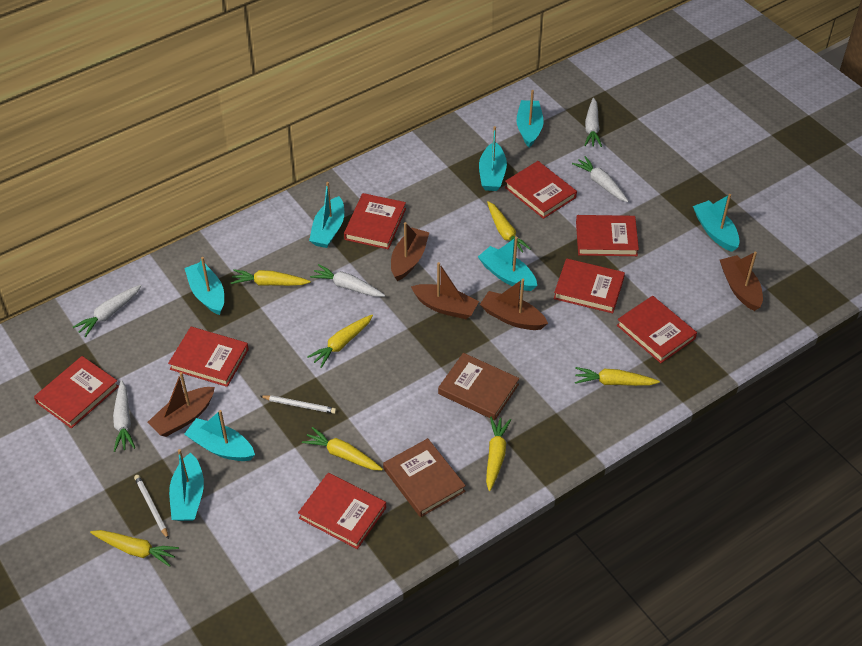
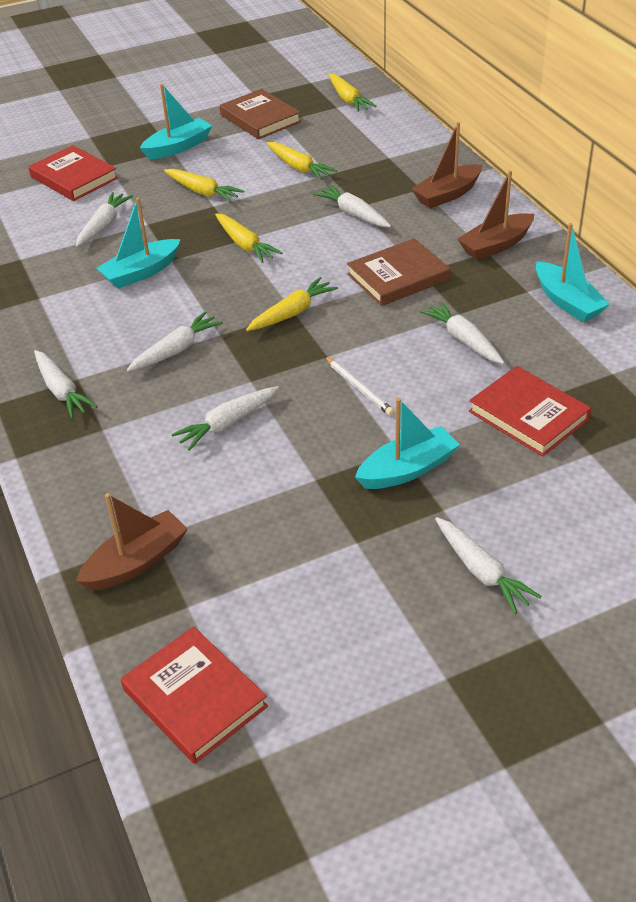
brown boat: [148,372,215,437] [391,222,429,281] [411,262,479,319] [480,279,548,330] [720,252,763,311] = 5 -> [76,493,188,590] [411,122,482,208] [458,170,534,260] = 3
red book: [34,356,119,429] [168,327,249,387] [298,473,386,549] [344,193,406,249] [505,161,577,219] [554,258,625,313] [576,215,639,256] [617,296,697,363] = 8 -> [28,145,118,201] [121,626,268,764] [469,366,591,457] = 3
turquoise boat: [169,449,204,521] [184,257,224,315] [185,410,255,461] [309,182,344,248] [478,237,537,291] [479,126,507,191] [516,90,544,148] [693,194,740,252] = 8 -> [96,198,180,289] [140,84,212,159] [355,398,460,489] [536,223,610,322] = 4
white carrot: [73,285,141,338] [113,380,135,452] [310,264,385,297] [572,156,629,202] [584,98,602,147] = 5 -> [34,350,98,419] [76,192,133,247] [127,311,223,371] [171,386,279,451] [313,184,391,227] [420,301,505,364] [435,517,542,614] = 7
white pencil: [134,475,169,539] [260,395,336,414] = 2 -> [325,356,394,416] = 1
yellow carrot: [90,530,179,567] [231,269,311,286] [302,427,383,471] [307,315,373,368] [486,417,511,491] [487,201,531,253] [575,367,660,386] = 7 -> [164,169,244,203] [215,213,282,263] [246,277,338,331] [266,142,337,180] [329,74,376,112] = 5

